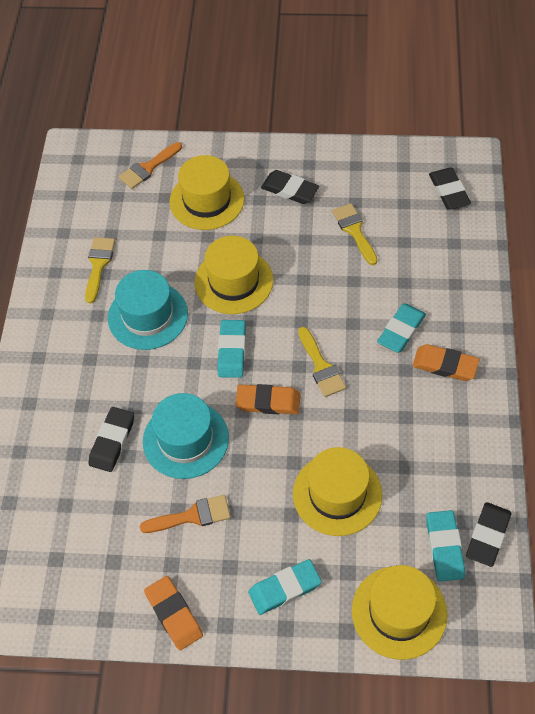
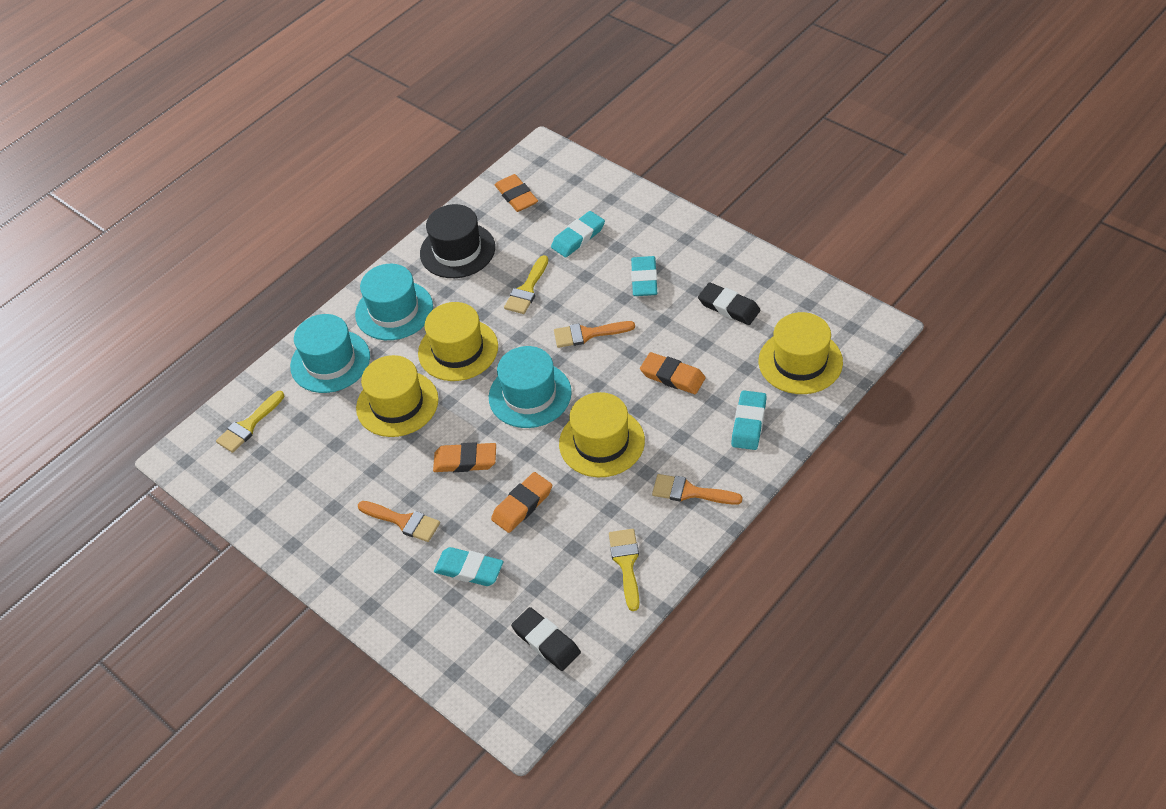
black eraser: [88,407,134,472] [261,170,319,204] [429,167,471,210] [466,502,511,567] = 4 -> [511,607,581,671] [698,282,761,325] = 2
black hat: none = 0 -> [420,204,495,278] = 1
orange brush: [119,142,182,189] [140,495,231,533] = 2 -> [358,501,440,542] [554,321,635,348] [652,474,743,505] = 3
orange eraser: [144,576,203,650] [235,384,301,414] [412,344,480,381] = 3 -> [433,442,496,472] [491,472,552,533] [495,174,538,212] [640,352,706,394] = 4
turquoise hat: [108,270,188,350] [143,393,229,479] = 2 -> [290,314,370,393] [355,264,433,340] [489,346,572,428] = 3

